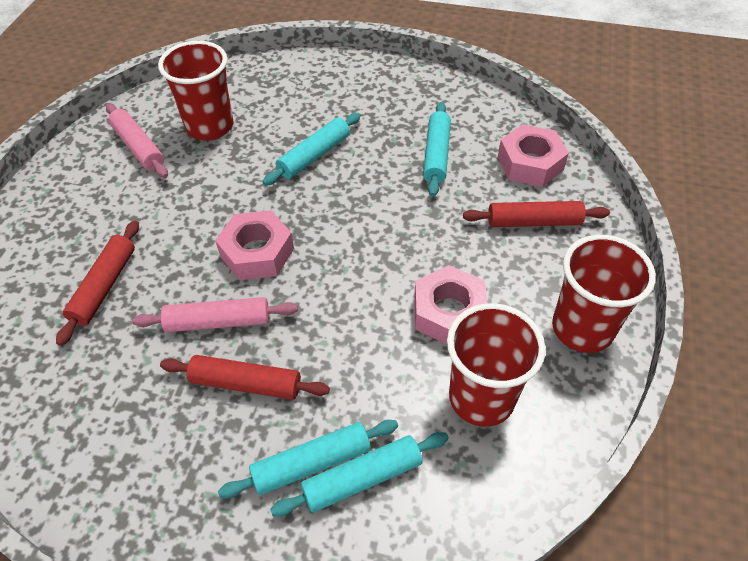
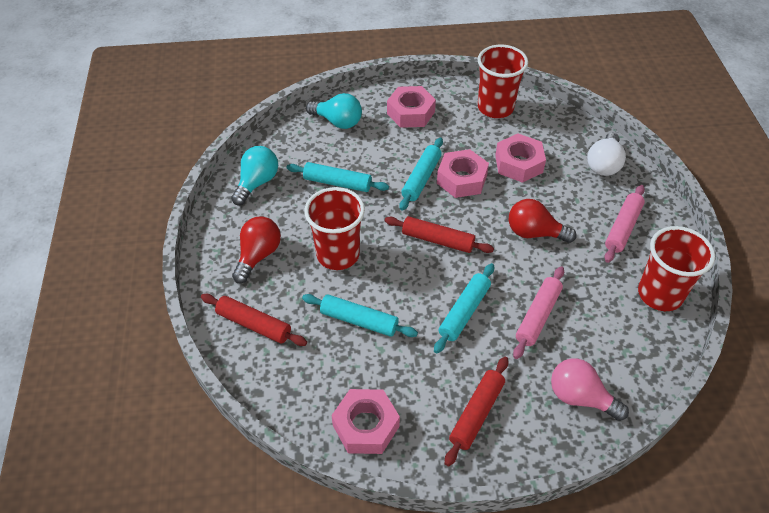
pink light bulb: none = 0 -> [551,358,629,421] = 1
pink nut: [215,210,294,280] [414,265,487,344] [498,124,569,187] = 3 -> [331,389,400,454] [387,86,436,128] [437,149,489,198] [495,134,546,183] = 4
red light bulb: none = 0 -> [232,216,281,283] [509,199,577,243] = 2
turquoise light bulb: none = 0 -> [231,146,278,205] [306,93,362,129] = 2
white light bulb: none = 0 -> [587,133,626,176] = 1

